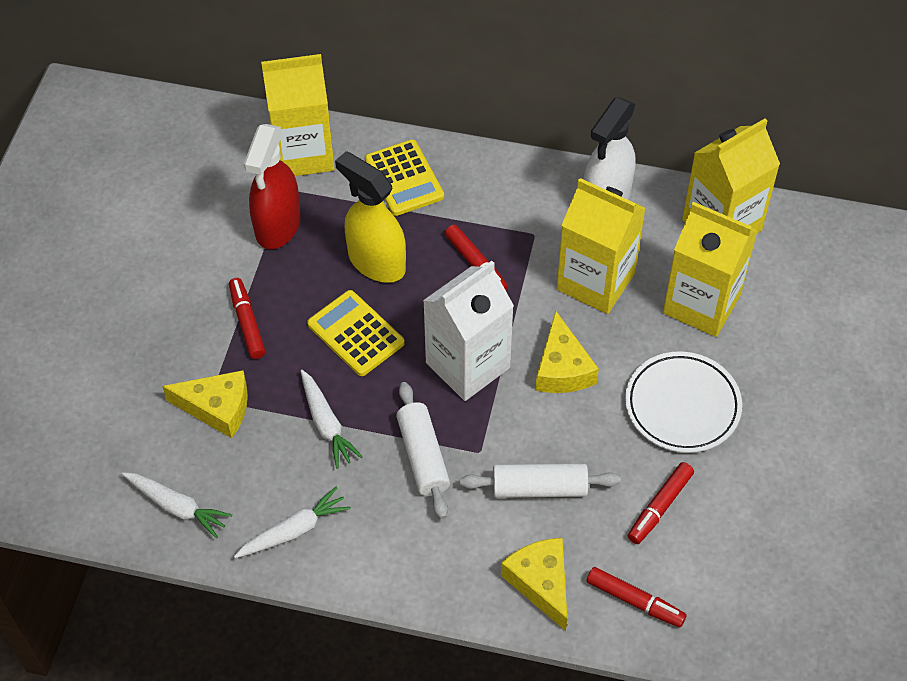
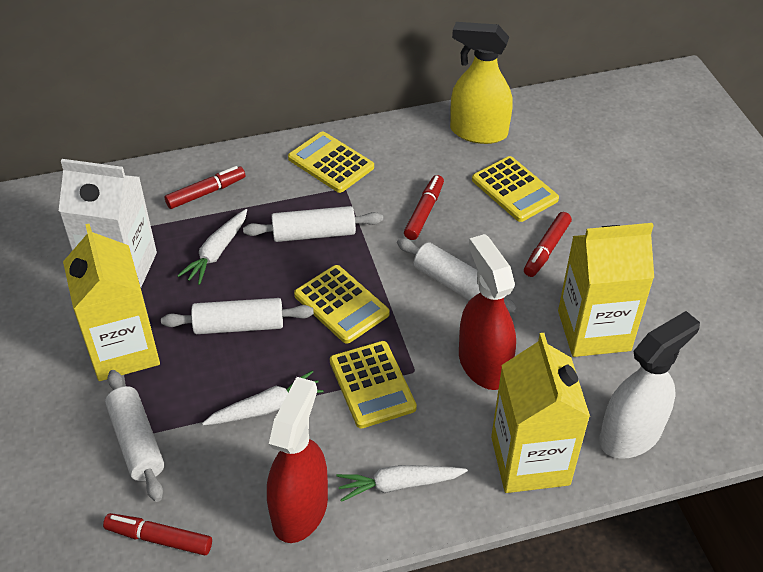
red spray bottle: [244,124,301,249] = 1 -> [267,377,328,543] [459,234,516,390] = 2
white plate: [625,352,742,453] = 1 -> none = 0
white rolling pin: [396,382,450,519] [460,463,621,498] = 2 -> [105,370,164,502] [161,298,314,334] [243,206,383,242] [397,238,518,313] = 4
yellow calculator: [307,290,405,376] [365,139,444,216] = 2 -> [288,131,374,193] [294,265,390,344] [330,341,417,429] [472,156,559,222] = 4
yellow carton: [261,54,335,176] [557,178,646,314] [663,202,758,337] [682,119,780,233] = 4 -> [63,224,160,381] [491,333,590,493] [558,223,654,357] = 3
yellow cheese: [162,370,248,438] [501,538,567,631] [536,311,599,393] = 3 -> none = 0

